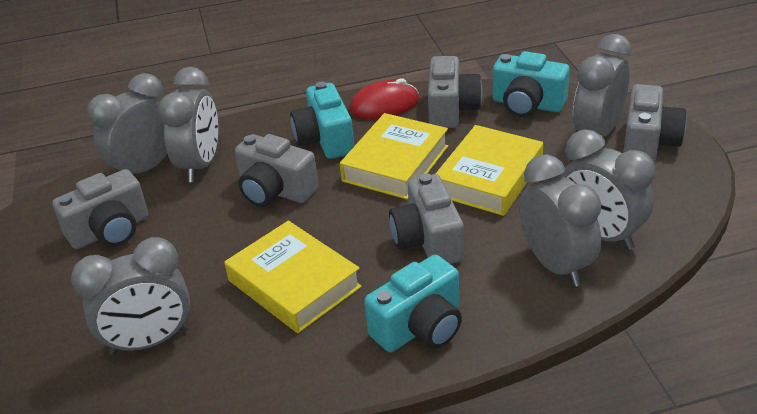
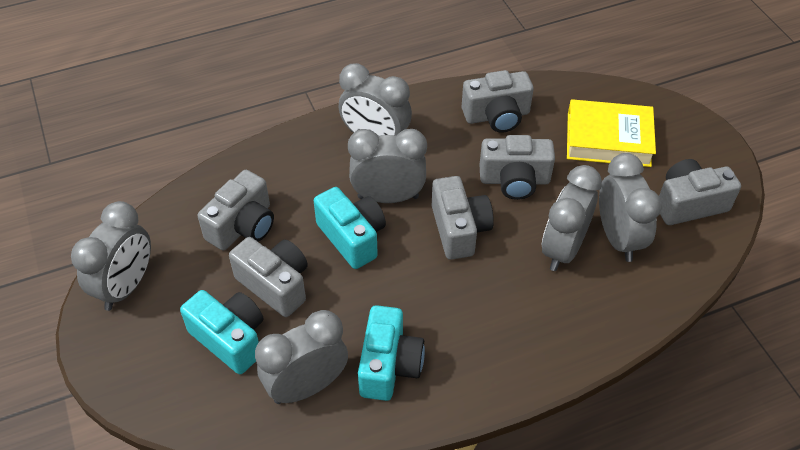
grey camera: [52,169,149,249] [235,134,319,207] [389,173,464,264] [428,56,483,128] [623,84,687,162] = 5 -> [198,170,274,250] [229,237,308,317] [432,176,494,260] [462,70,534,133] [480,135,555,200] [659,159,741,225] = 6
red mouse: [349,78,419,119] = 1 -> none = 0
yellow book: [225,220,362,333] [340,113,448,200] [435,125,543,216] = 3 -> [567,99,656,167] = 1

